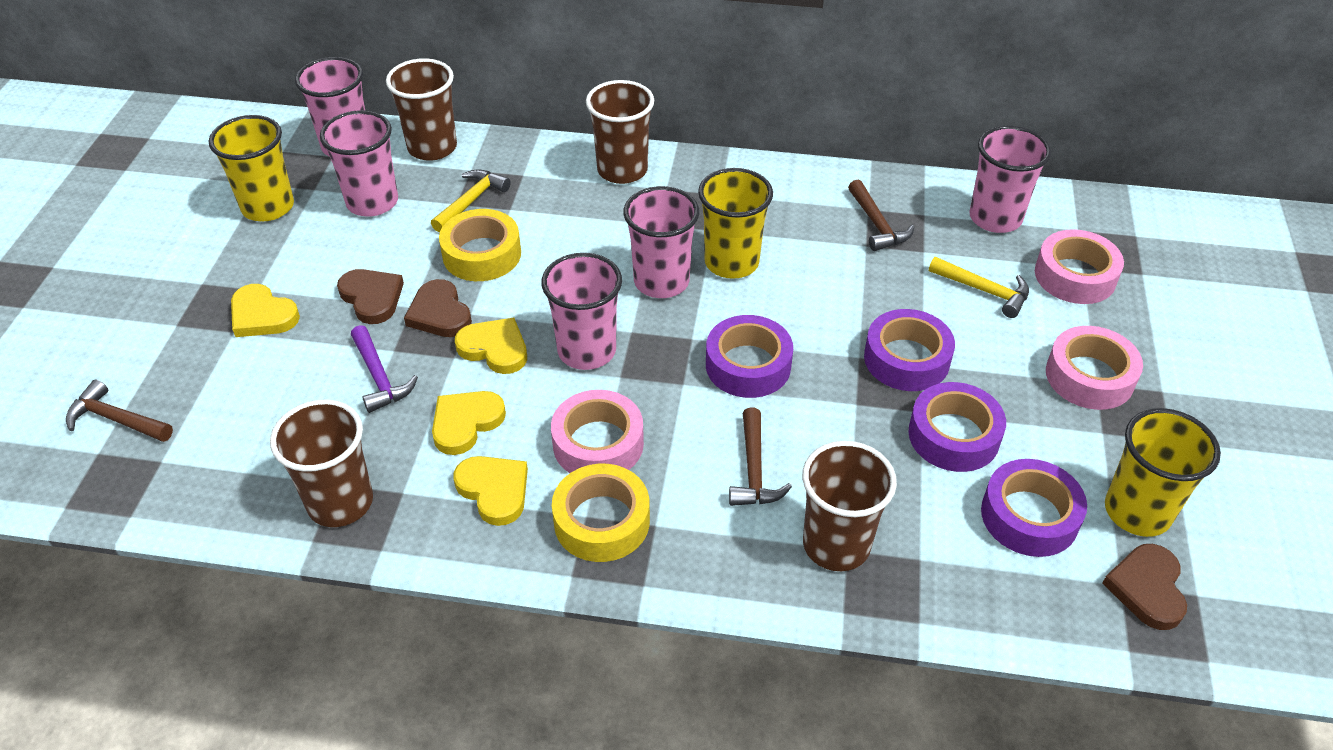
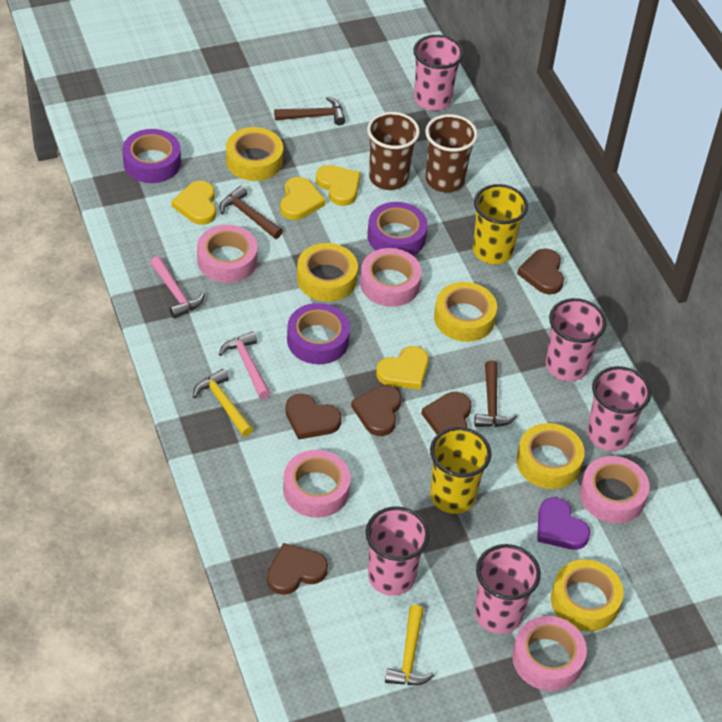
brown cup: [270,399,373,527] [386,58,457,161] [586,80,654,184] [802,441,897,571] = 4 -> [367,112,420,190] [425,114,478,192] = 2
brown heart: [337,269,404,324] [404,279,472,337] [1102,544,1187,630] = 3 -> [267,543,328,595] [285,394,342,440] [351,385,401,436] [422,392,472,434] [517,248,564,294] = 5
pink hammer: none = 0 -> [150,256,205,319] [219,331,271,399] = 2
pink tape: [551,390,644,473] [1035,229,1124,304] [1046,326,1143,410] = 3 -> [197,225,258,283] [283,450,351,518] [360,248,422,307] [512,616,587,691] [580,456,649,523] = 5
purple hammer: [351,325,418,413] = 1 -> none = 0
purple heart: none = 0 -> [537,497,590,550] = 1
purple tape: [706,315,793,398] [864,309,955,391] [908,382,1006,472] [981,459,1087,557] = 4 -> [122,129,181,183] [287,303,350,364] [367,202,428,255] = 3
yellow cup: [209,115,294,221] [698,168,773,279] [1105,408,1221,537] = 3 -> [430,427,491,514] [473,184,528,264] = 2
yellow tape: [439,209,521,281] [552,464,650,562] = 2 -> [226,127,283,181] [297,243,358,302] [434,282,497,342] [516,423,585,489] [551,559,624,632] = 5

